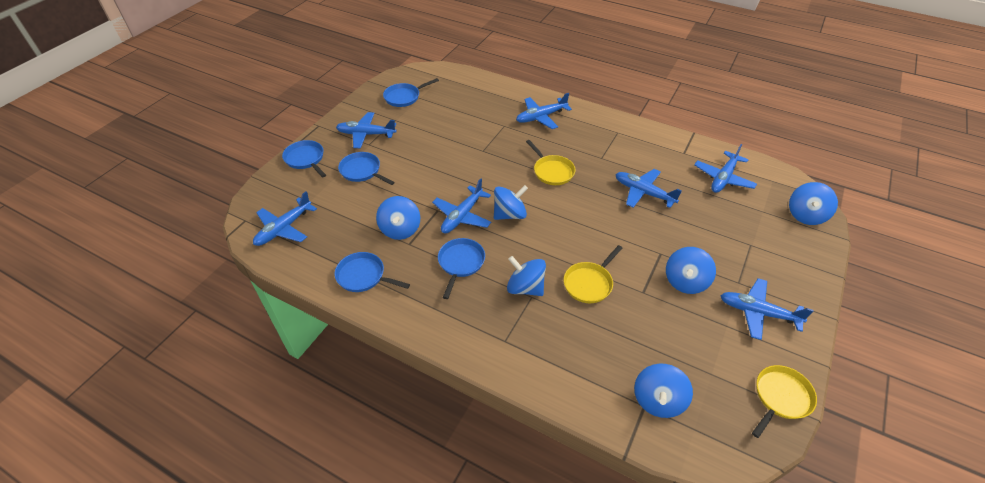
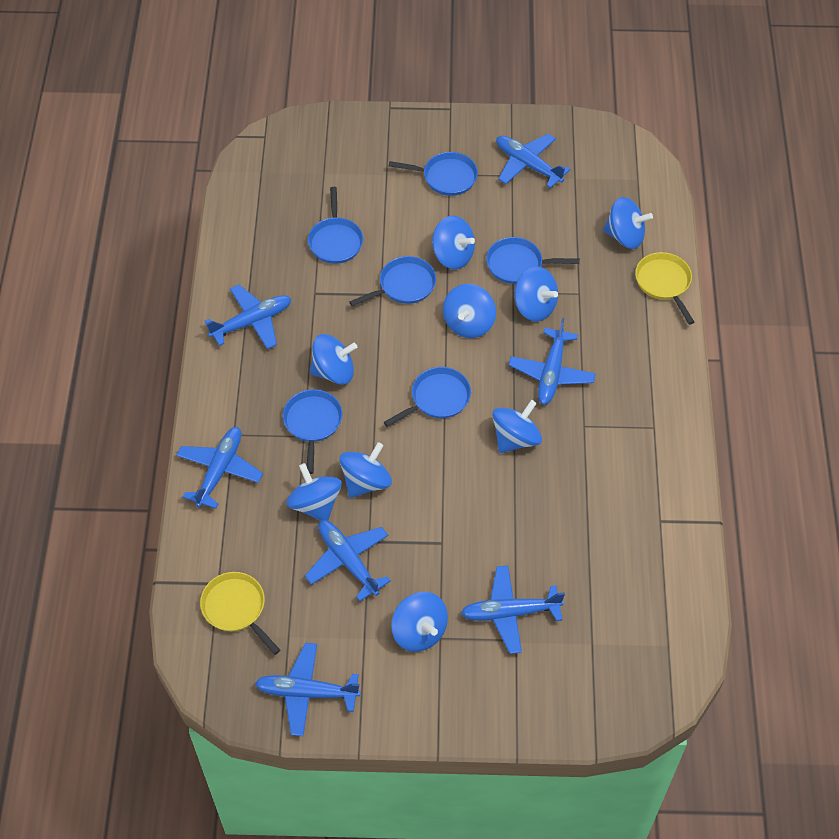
blue pan: [282,140,326,177] [335,252,410,292] [338,152,395,185] [383,78,439,107] [438,238,485,299] = 5 -> [283,389,343,474] [308,187,363,264] [349,256,436,307] [384,367,471,427] [389,152,478,196] [486,237,580,284] = 6
blue spinning top: [376,196,420,240] [494,185,528,220] [507,256,546,296] [634,364,693,418] [666,247,716,294] [789,182,838,225] = 6 -> [286,463,342,521] [310,334,357,385] [339,442,392,498] [391,592,448,652] [432,216,475,270] [443,284,496,338] [492,400,542,453] [515,266,558,322] [603,197,653,249] = 9
yellow pan: [526,140,576,185] [564,245,622,303] [752,365,817,438] = 3 -> [200,572,280,655] [635,252,694,325] = 2

